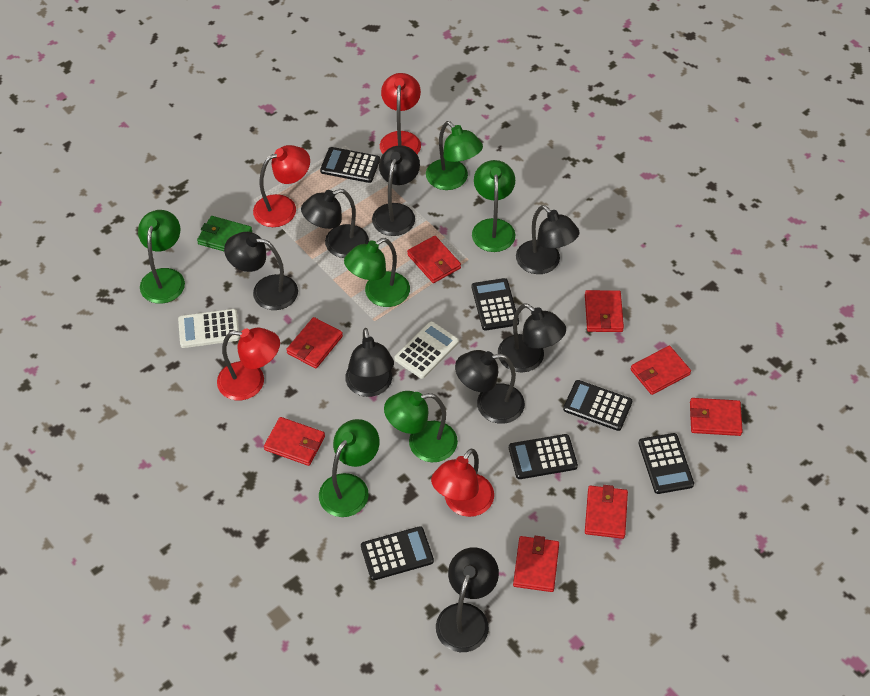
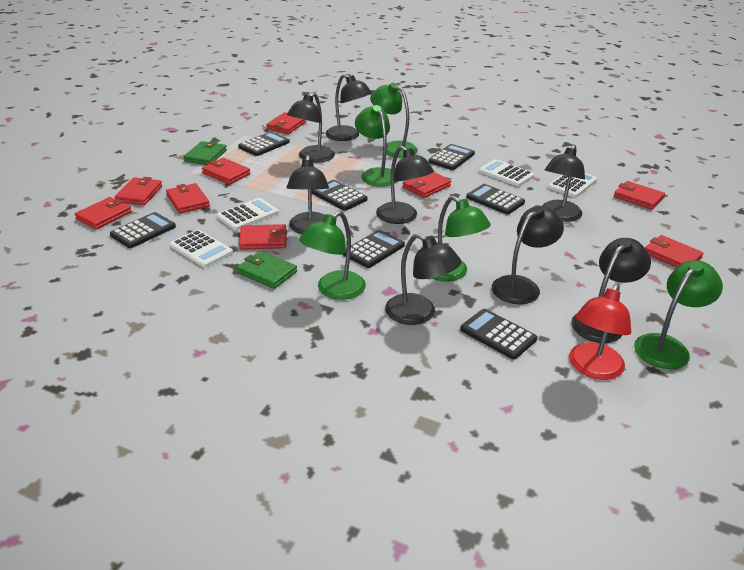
black calculator: [320,147,380,183] [361,526,434,581] [472,278,519,330] [509,434,578,479] [563,380,632,431] [639,433,694,494] = 6 -> [110,212,176,248] [238,132,290,156] [312,180,367,211] [342,230,405,268] [428,144,475,170] [460,309,537,359] [466,184,525,215] = 7
green lamp: [138,210,185,304] [319,419,380,517] [344,238,410,307] [384,391,458,462] [426,121,483,190] [472,160,516,252] = 6 -> [299,211,366,300] [355,105,397,187] [370,83,417,158] [431,196,491,281] [634,260,723,369] = 5
green wallet: [197,216,252,251] = 1 -> [184,141,227,165] [237,251,297,289] = 2
red lamp: [217,328,280,400] [253,145,310,227] [380,73,421,154] [431,449,494,517] = 4 -> [569,283,631,380] = 1
red wallet: [264,417,325,466] [286,317,343,369] [407,236,461,283] [513,536,559,592] [585,290,624,332] [585,485,628,539] [631,346,691,395] [690,398,743,436] = 8 -> [75,197,132,229] [115,177,162,205] [166,183,210,214] [202,158,251,184] [239,224,287,250] [266,112,306,134] [402,172,451,198] [614,181,665,210] [645,235,704,268] = 9
white calculator: [178,309,240,348] [394,322,459,379] = 2 -> [170,230,233,268] [217,198,279,230] [479,159,534,187] [548,173,597,198] = 4

